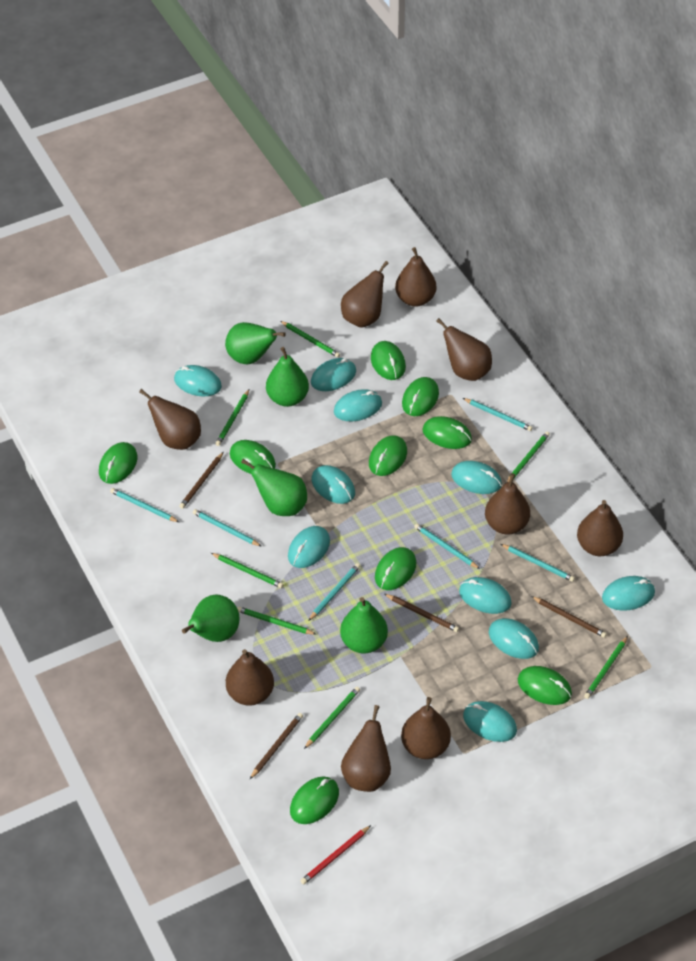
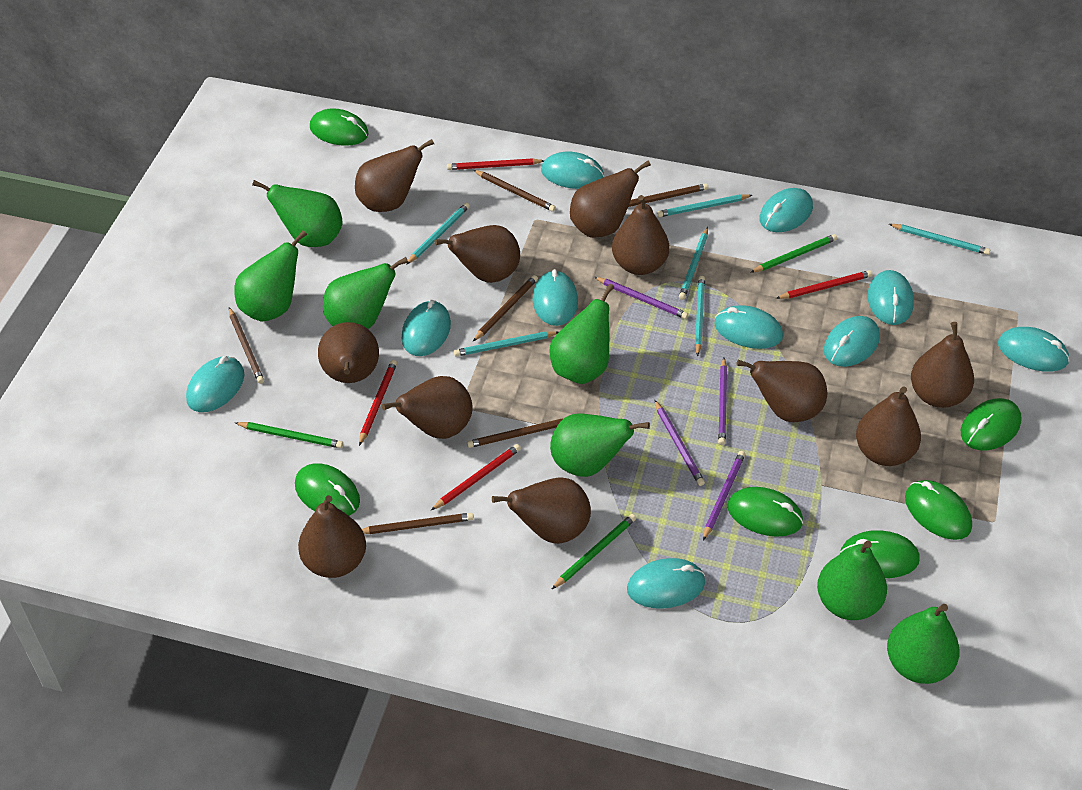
brown pear: [139,389,201,450] [226,649,274,706] [341,261,389,328] [341,705,391,792] [395,247,436,307] [401,697,451,759] [436,318,492,381] [485,473,530,534] [577,500,623,556] = 9 -> [298,495,366,578] [318,322,379,383] [355,139,434,212] [382,376,472,439] [435,225,520,283] [492,477,591,544] [570,161,651,237] [612,195,669,275] [736,360,827,422] [856,386,921,466] [911,322,974,408] = 11
brown pencil: [179,452,223,509] [250,713,303,779] [385,594,459,632] [531,596,607,638] = 4 -> [229,307,264,384] [362,513,474,534] [467,418,563,448] [473,170,556,212] [473,275,538,341] [628,183,708,207] = 6
green mouse: [99,442,137,484] [230,440,276,474] [290,777,339,824] [369,435,407,476] [371,341,406,380] [375,547,416,590] [402,377,439,416] [423,416,472,449] [518,666,572,705] = 9 -> [295,463,360,516] [310,108,369,146] [727,487,803,537] [840,530,920,578] [905,480,972,540] [961,398,1021,450] = 6
green pear: [182,594,240,642] [225,322,286,364] [241,459,307,516] [266,347,309,407] [340,597,388,654] = 5 -> [234,230,307,322] [252,180,343,247] [323,257,408,329] [549,284,614,384] [550,414,650,477] [817,541,887,620] [887,604,960,684] = 7
green pencil: [211,553,284,588] [215,389,249,446] [237,607,317,635] [280,321,340,357] [304,687,360,749] [506,432,550,483] [584,636,628,699] = 7 -> [235,422,343,448] [552,514,636,589] [750,234,837,273] = 3
purple pencil: none = 0 -> [594,277,688,319] [654,400,705,486] [703,451,745,540] [718,358,727,445] = 4
red pencil: [300,825,371,885] = 1 -> [359,360,397,446] [431,444,521,510] [447,158,544,170] [776,270,872,299] = 4

